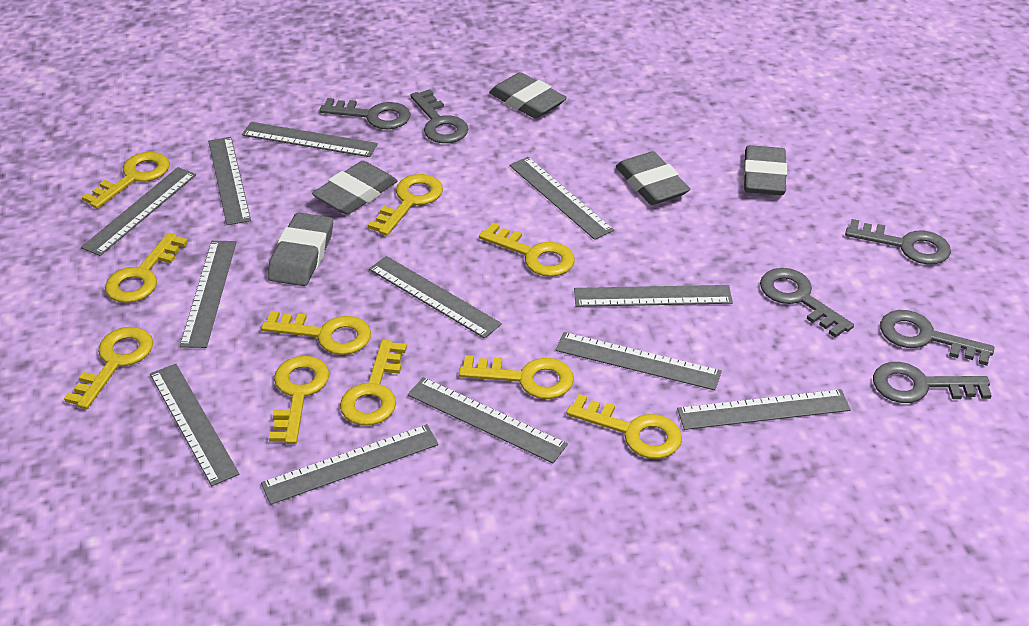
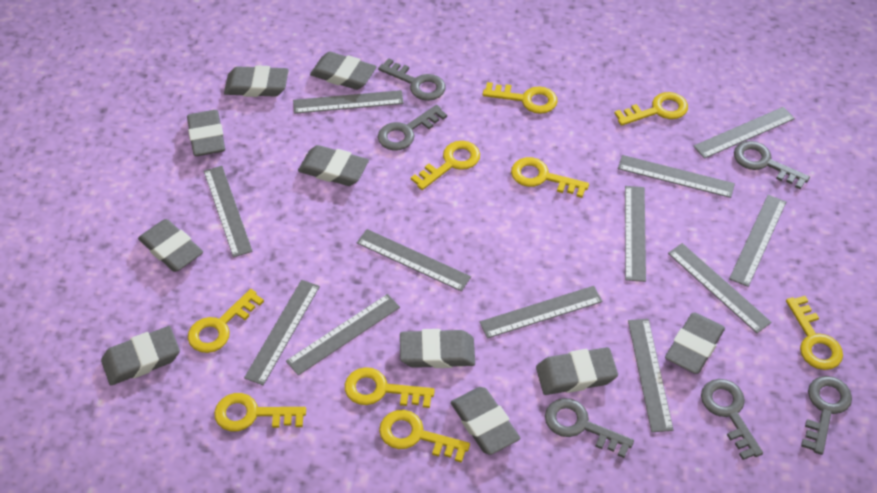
grey eraser: [268,212,333,286] [312,161,397,215] [489,72,567,119] [616,151,690,205] [743,145,787,195] = 5 -> [101,326,180,385] [138,219,203,272] [187,110,225,156] [224,66,289,97] [298,145,369,186] [310,52,377,90] [400,329,475,368] [451,387,520,455] [536,347,618,395] [665,313,725,374] = 10
yellow key: [64,327,153,409] [82,152,170,209] [105,233,188,303] [261,311,371,355] [269,356,329,444] [340,340,407,425] [368,174,443,236] [459,355,574,399] [479,223,575,277] [566,394,682,459] = 10 -> [188,289,264,353] [214,393,306,431] [345,367,435,408] [379,410,470,463] [411,141,480,190] [482,82,558,114] [511,157,589,198] [614,92,688,126] [786,296,843,370] = 9

